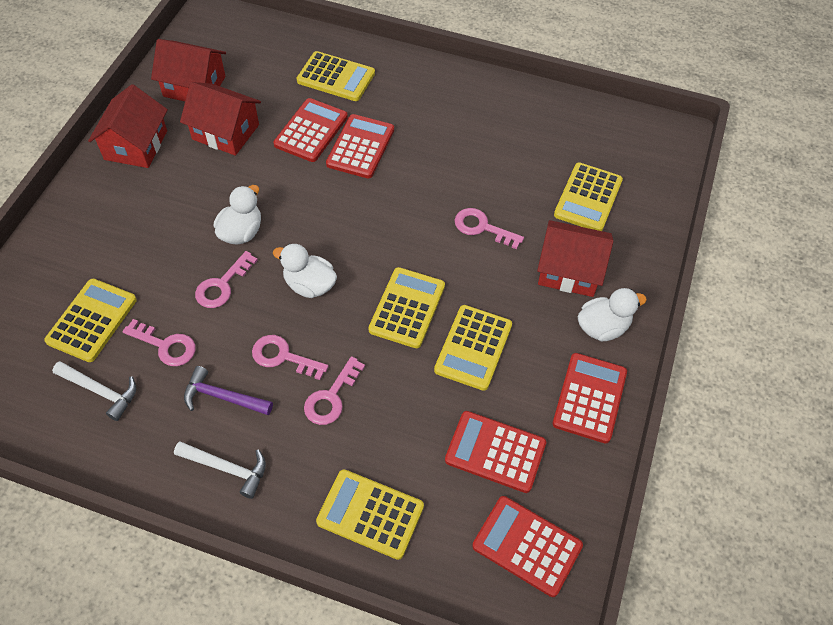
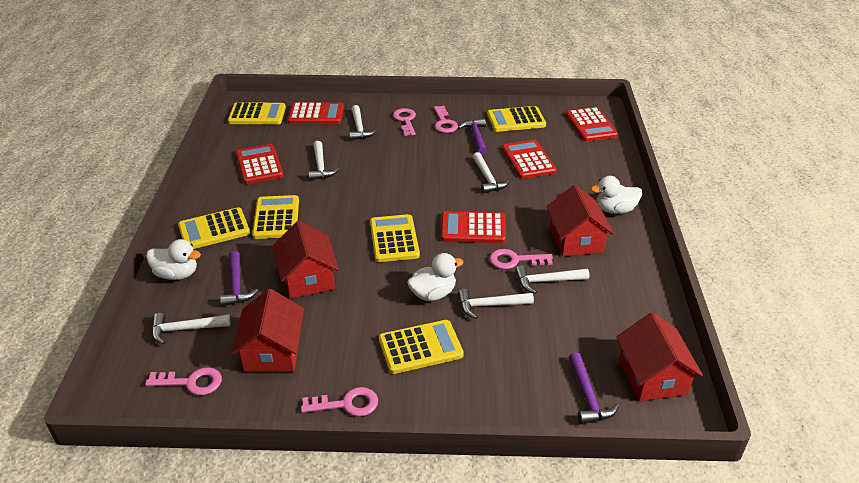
purple hammer: [184,366,273,415] = 1 -> [220,251,259,306] [458,118,487,155] [569,352,619,424] = 3
white hammer: [52,361,136,421] [174,441,266,499] = 2 -> [152,313,230,344] [308,141,339,180] [349,105,377,140] [458,289,534,319] [473,152,510,193] [515,265,589,294] = 6

